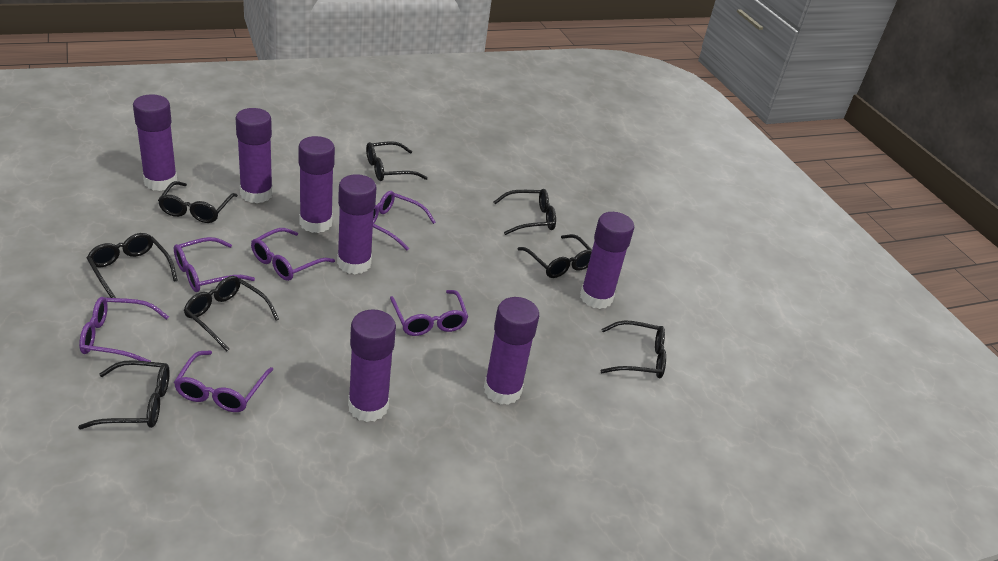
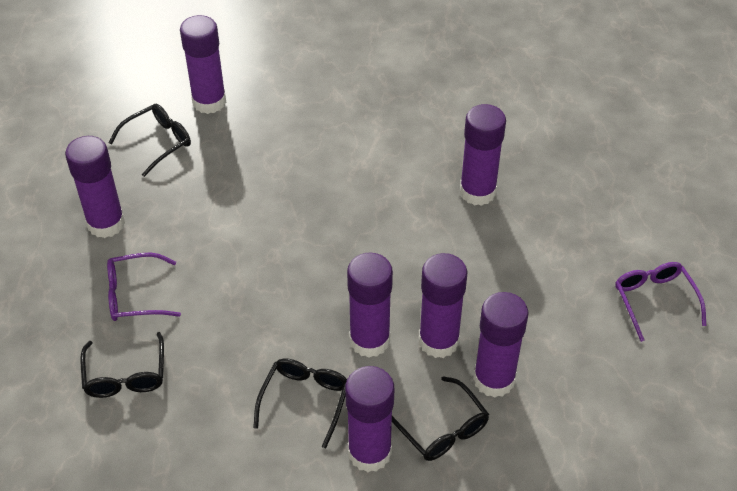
black glasses: [78,360,170,429] [87,233,178,298] [158,181,238,223] [184,276,279,352] [366,141,428,181] [494,189,556,235] [518,234,592,278] [601,320,666,379] = 8 -> [80,332,164,398] [109,104,191,177] [253,359,347,448] [392,376,489,461] = 4
purple glasses: [79,297,169,362] [174,237,255,292] [174,350,273,412] [251,228,335,281] [373,191,436,250] [390,290,468,336] = 6 -> [107,253,181,321] [615,262,707,342] = 2

